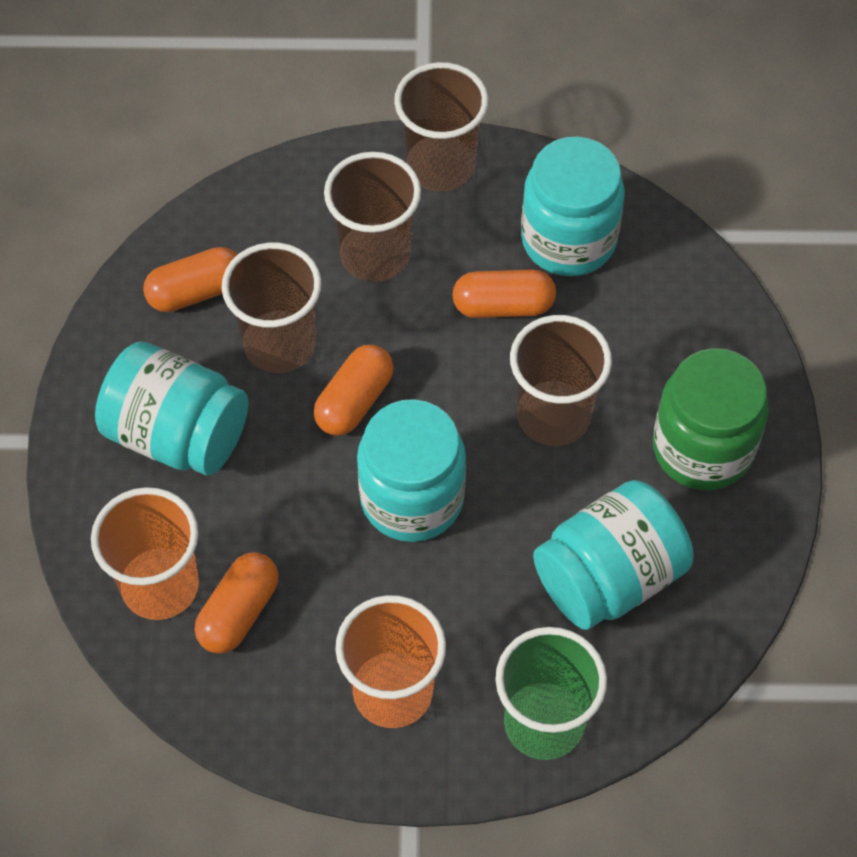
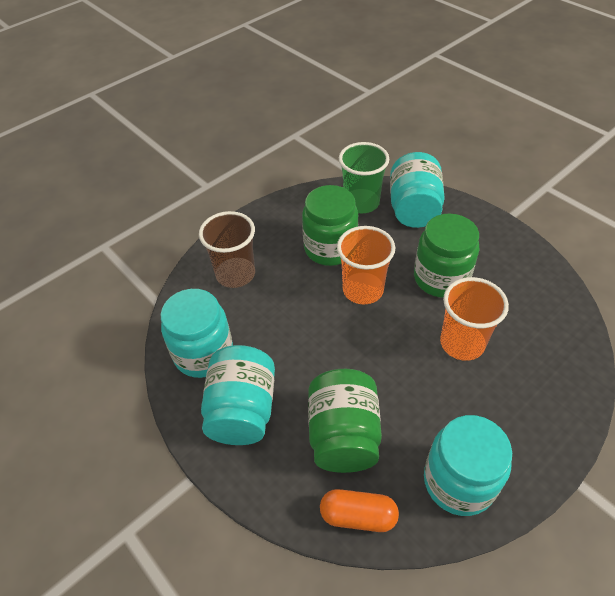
brown cup: [222,242,321,373] [324,152,421,282] [394,62,488,191] [510,315,612,446] = 4 -> [199,211,255,288] = 1
green jar: [653,348,769,490] = 1 -> [302,185,358,266] [308,369,382,473] [414,213,479,298] = 3
orange capsule: [143,247,237,312] [195,552,279,654] [314,345,394,436] [452,269,556,318] = 4 -> [320,489,399,532] = 1

